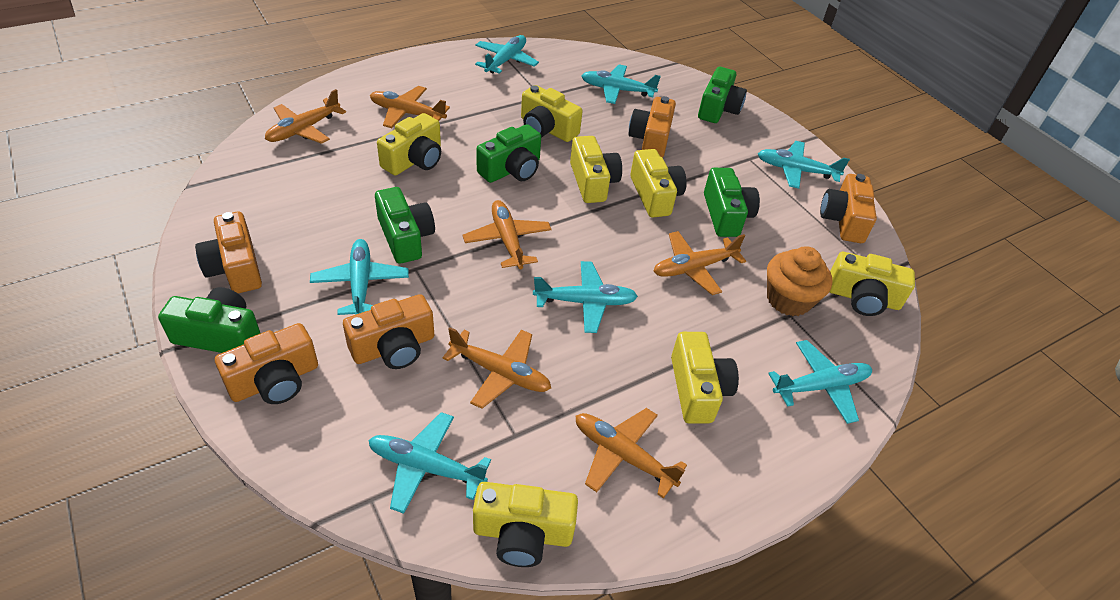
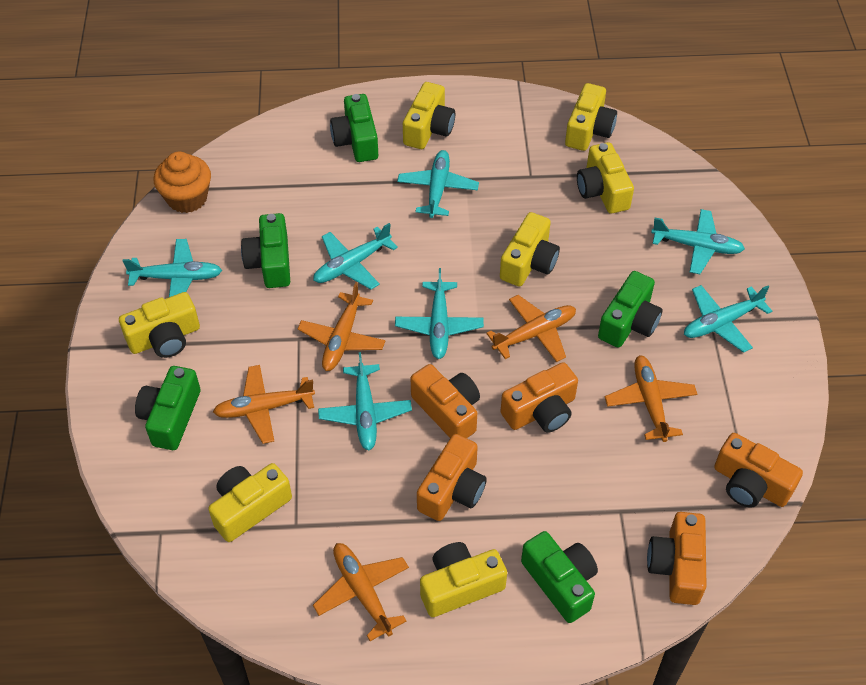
orange plane: [265,89,346,144] [370,86,450,128] [442,327,551,409] [463,200,552,269] [575,408,687,499] [653,231,746,295] = 6 -> [213,365,315,444] [297,282,385,371] [313,543,409,641] [486,295,576,362] [605,355,697,442] = 5

